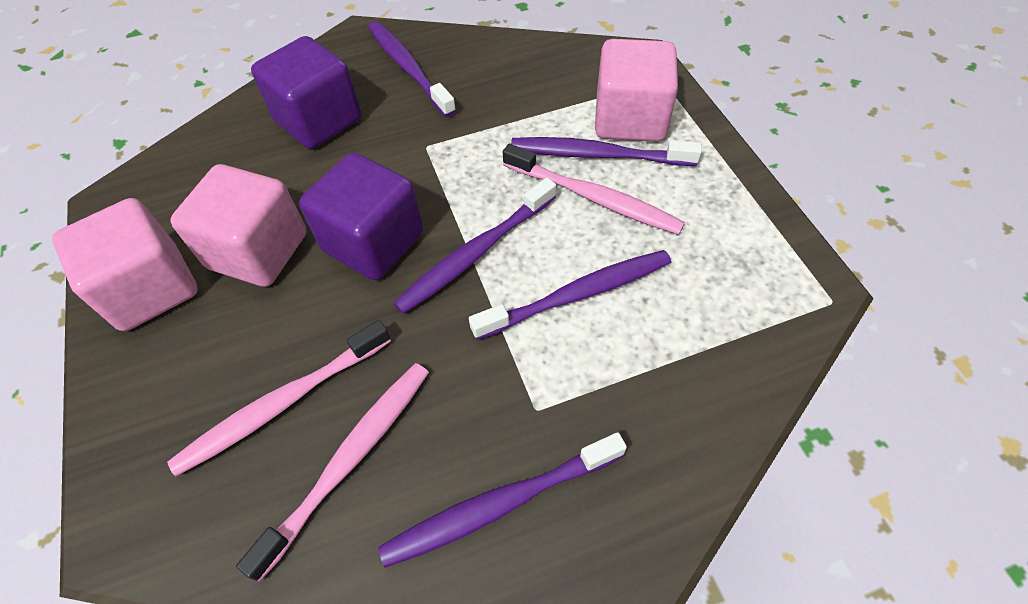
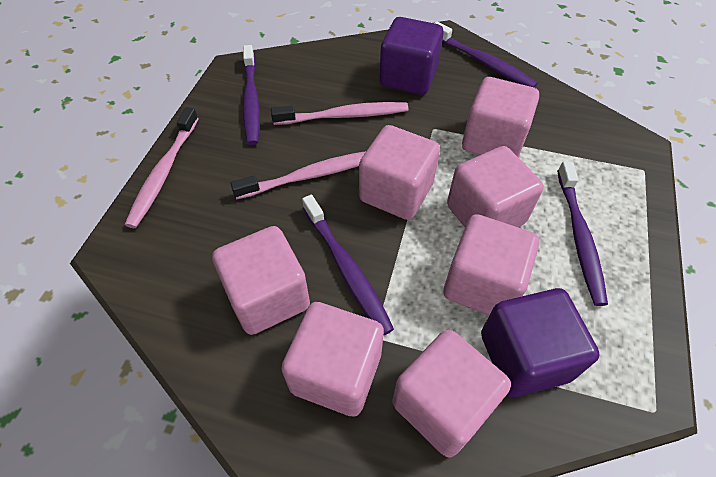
pink cube: [52,198,198,331] [170,164,306,287] [595,39,678,142] = 3 -> [212,226,310,335] [281,302,384,417] [359,125,440,220] [393,330,511,458] [443,214,539,315] [447,146,544,227] [462,77,539,157] = 7
purple toothbrush: [368,21,456,117] [378,432,627,568] [394,178,556,314] [469,250,671,340] [511,137,702,166] = 5 -> [243,45,260,145] [302,195,394,335] [435,22,538,88] [557,161,608,306] = 4

